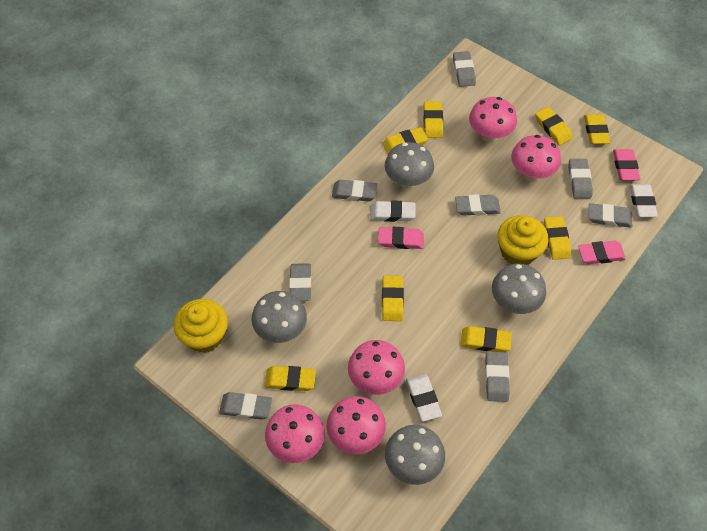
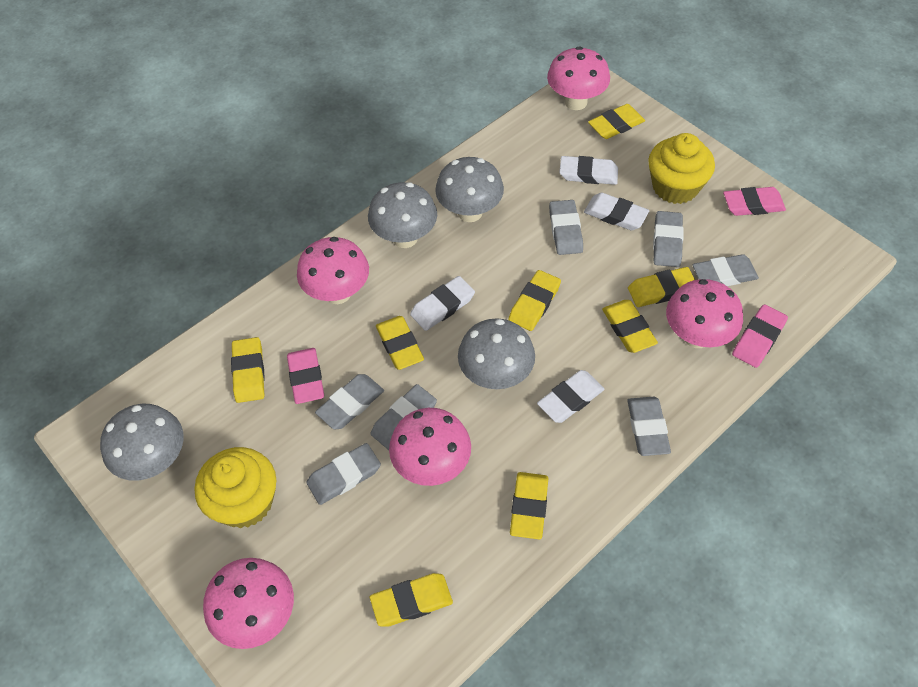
grey eraser: [219,392,272,420] [289,263,311,301] [332,180,377,202] [453,51,476,87] [455,194,501,216] [485,351,510,402] [568,159,593,198] [589,203,632,228] = 8 -> [306,443,381,505] [315,374,384,429] [370,384,437,450] [549,200,583,255] [628,397,671,456] [653,211,684,267] [692,254,759,286] = 7
white eraser: [370,200,415,222] [406,374,442,422] [630,184,658,217] = 3 -> [410,276,475,331] [537,370,605,423] [559,156,618,185] [584,193,649,231] = 4

